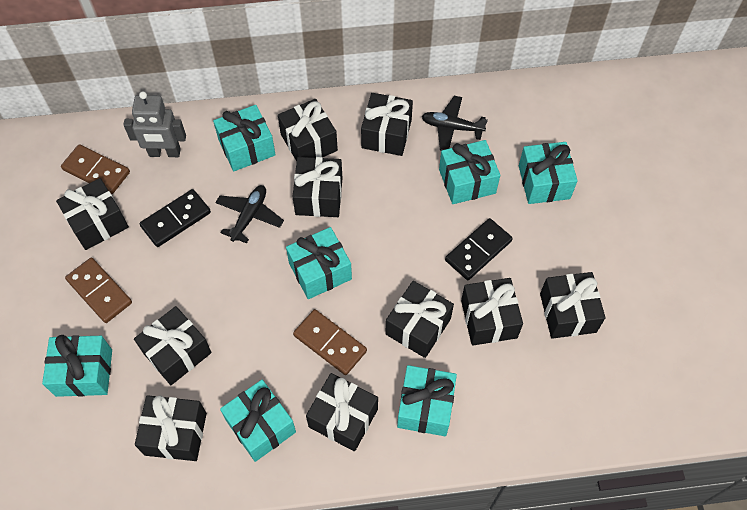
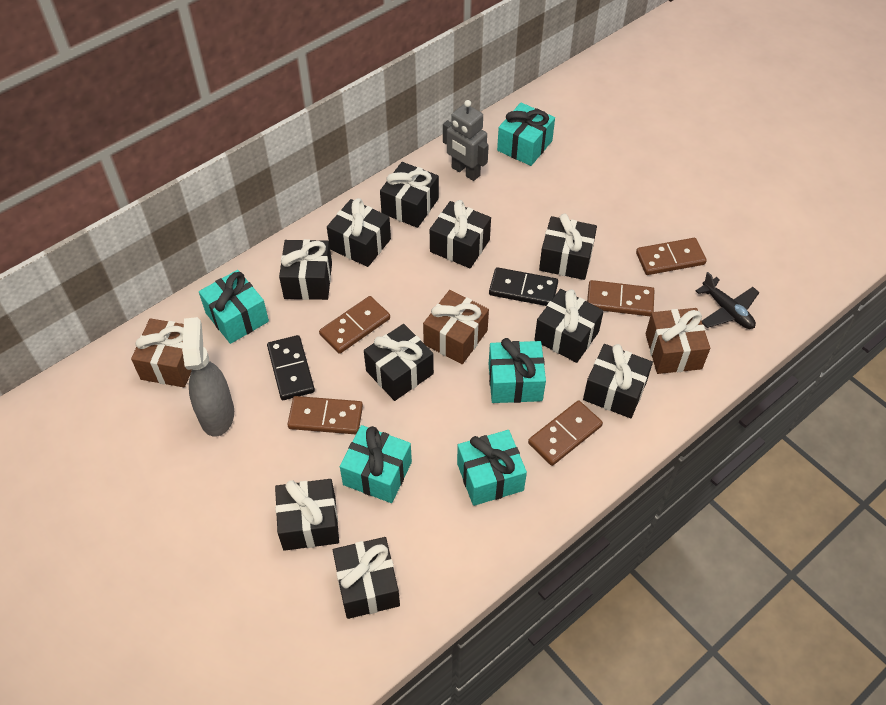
black plane: [215,185,284,243] [422,96,488,151] = 2 -> [696,272,759,329] = 1
brown domino: [61,144,130,194] [65,258,132,323] [293,309,367,375] = 3 -> [287,396,363,434] [319,296,390,354] [528,400,603,466] [587,280,654,316] [636,238,707,275] = 5
brown gift: none = 0 -> [131,318,192,387] [423,290,489,364] [645,308,710,374] = 3
grey spray bottle: none = 0 -> [182,317,234,437] = 1
turquoise gift: [42,335,112,397] [213,105,276,171] [220,380,296,462] [286,227,352,299] [397,365,457,436] [439,140,500,204] [519,142,578,204] = 7 -> [199,270,269,344] [340,425,412,503] [457,430,527,506] [489,338,546,403] [497,103,555,166] = 5

